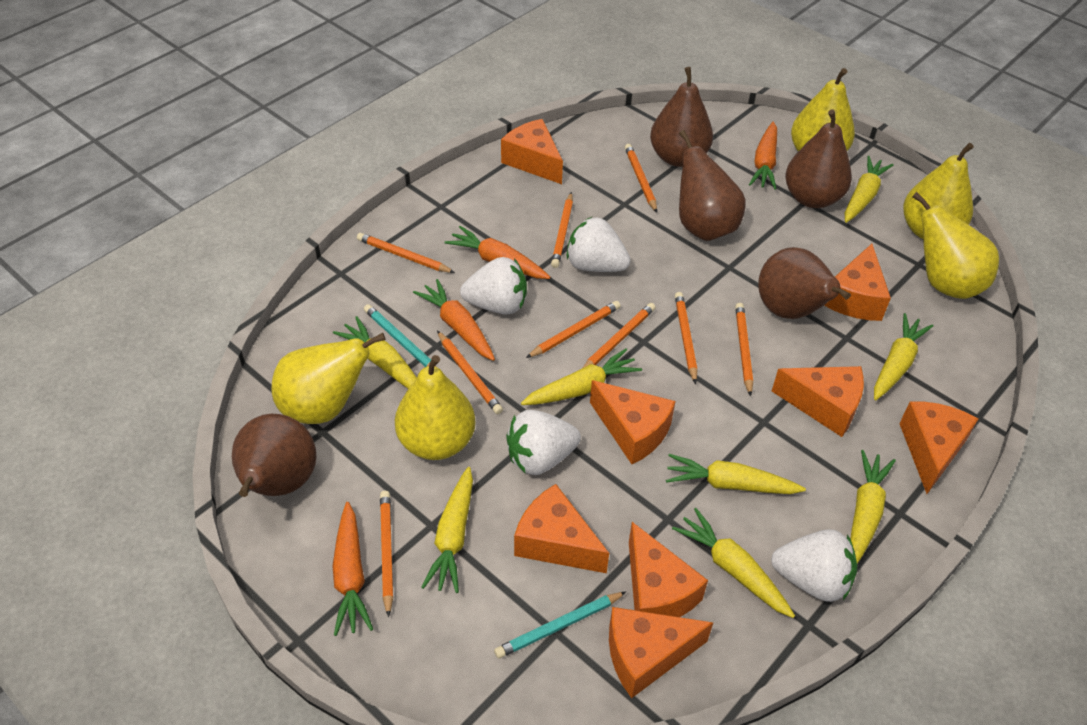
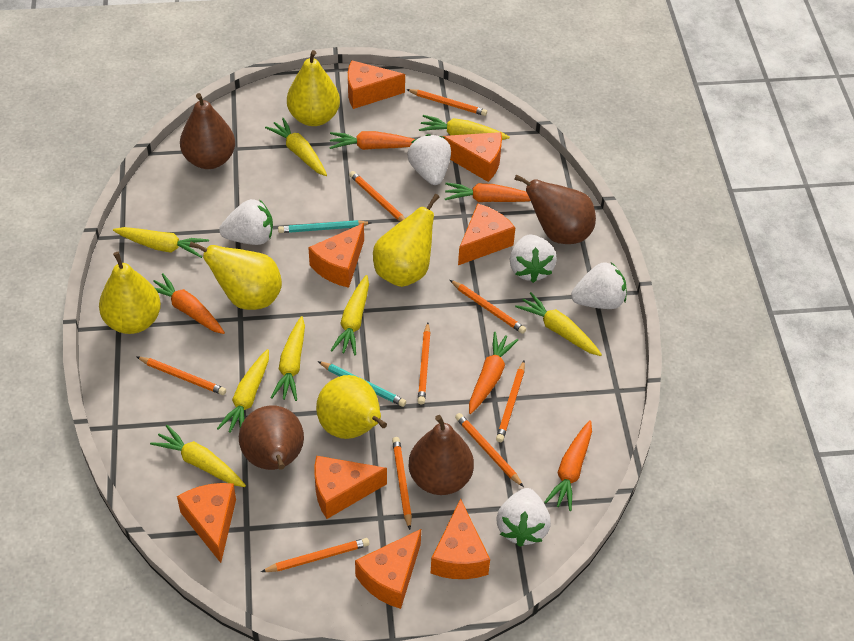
brown pear: [232,414,317,497] [650,67,713,167] [679,130,746,241] [758,247,851,319] [785,109,852,208] = 5 -> [180,93,235,169] [239,406,304,470] [409,415,474,495] [514,175,596,244] = 4
orange carrot: [333,502,373,636] [413,279,495,361] [445,226,551,279] [749,122,777,190] = 4 -> [153,273,225,334] [329,131,415,150] [445,183,531,202] [469,332,518,414] [545,420,592,511] = 5
white strawberry: [460,257,527,315] [506,410,581,475] [566,217,630,272] [771,529,857,602] = 4 -> [219,199,273,245] [407,134,451,185] [496,488,551,547] [510,235,557,283] [571,263,627,309] = 5

